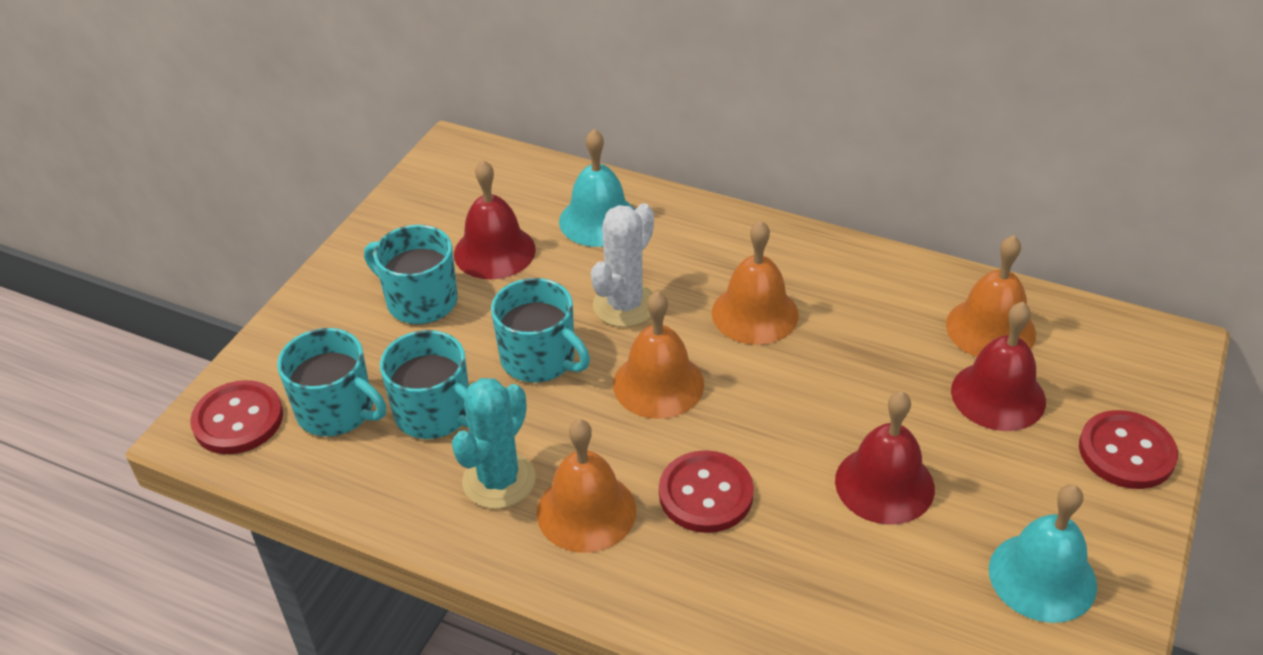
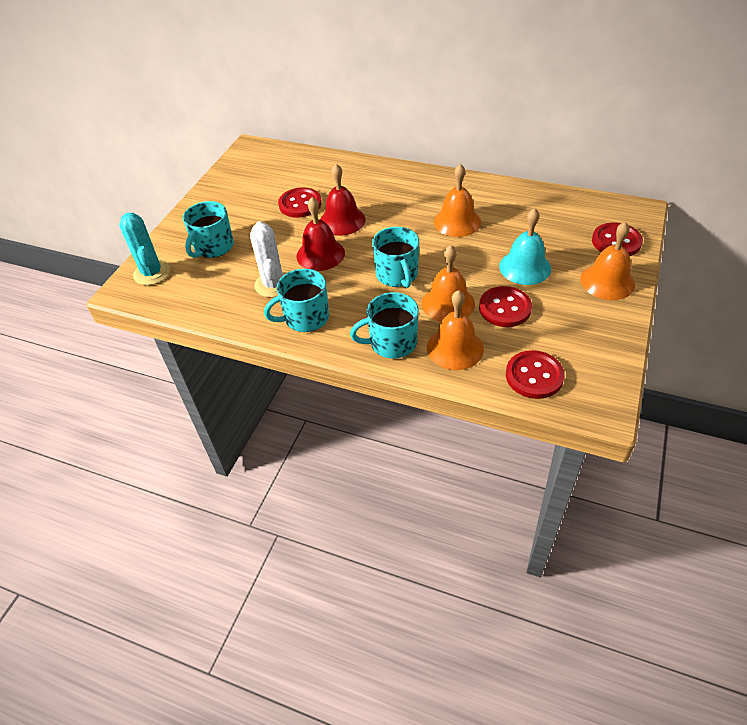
red bell: [454,160,536,279] [835,391,935,525] [951,302,1046,431] = 3 -> [296,197,345,271] [320,164,365,236] = 2
red button: [190,380,283,454] [659,450,754,533] [1079,410,1178,489] = 3 -> [278,187,322,218] [479,286,532,327] [506,350,565,399] [592,223,643,256] = 4
turquoise bell: [559,129,635,247] [989,485,1097,623] = 2 -> [499,208,551,285] = 1

